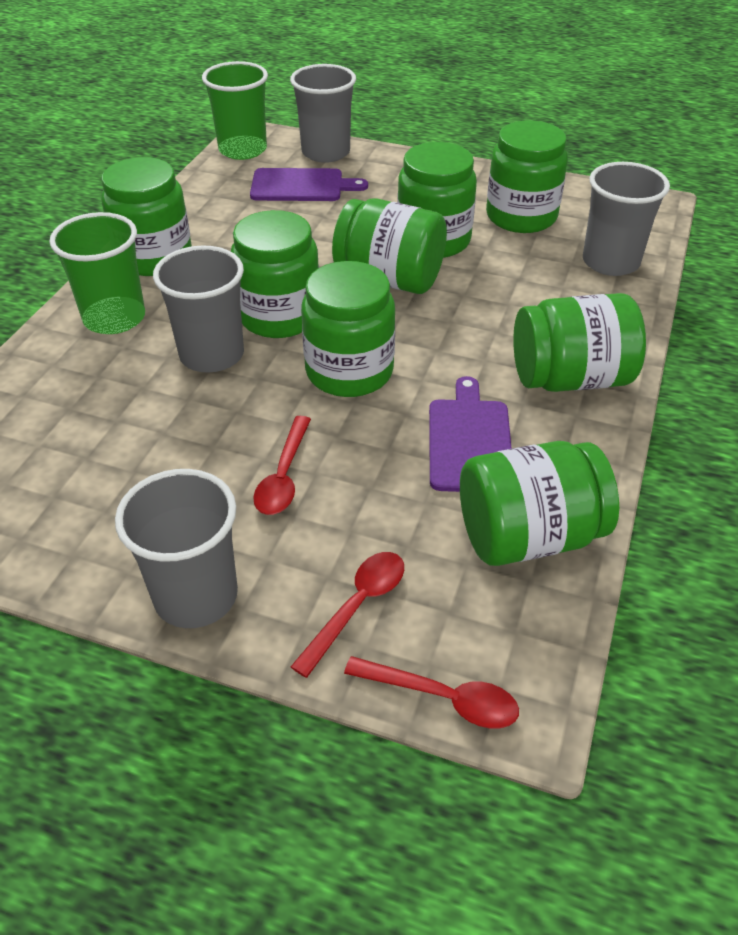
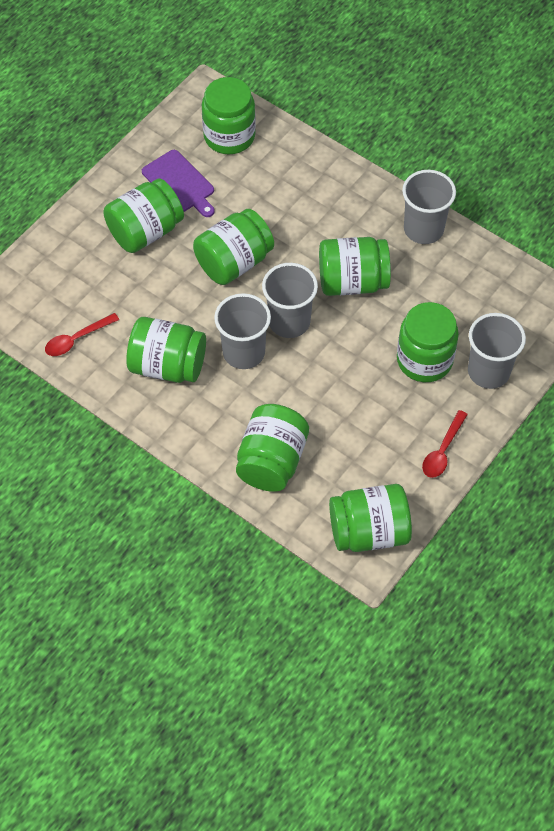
green cup: [49,212,145,334] [202,61,268,160] = 2 -> none = 0
purple cutting board: [250,168,368,201] [429,376,512,492] = 2 -> [142,150,215,217] = 1
red spoon: [253,416,311,515] [291,552,404,678] [344,656,519,728] = 3 -> [45,313,119,356] [422,410,468,478] = 2

